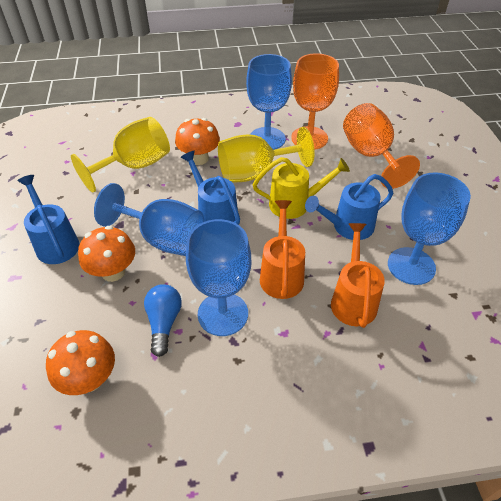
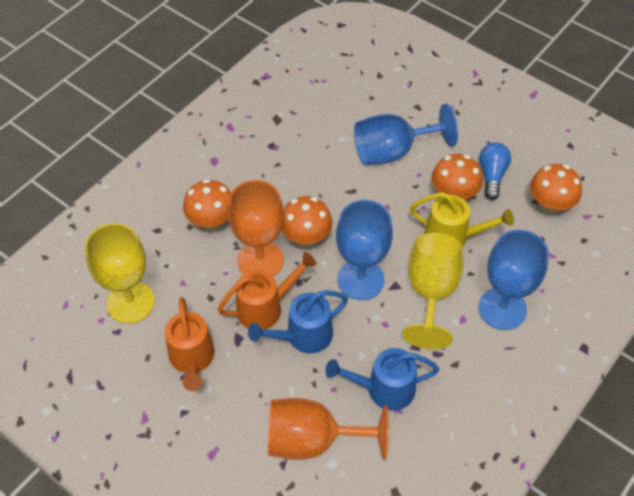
blue goblet: [94,183,204,256] [186,219,251,336] [246,54,292,150] [388,173,471,285] = 4 -> [336,200,393,300] [354,104,458,165] [478,230,549,330] = 3
blue watering can: [17,175,80,264] [180,150,240,225] [305,174,393,240] = 3 -> [248,290,348,354] [325,348,440,411] = 2
orange mushroom: [46,330,115,395] [78,226,135,282] [175,118,220,165] = 3 -> [183,179,231,231] [281,196,332,247] [432,154,483,199] [530,164,582,214] = 4

